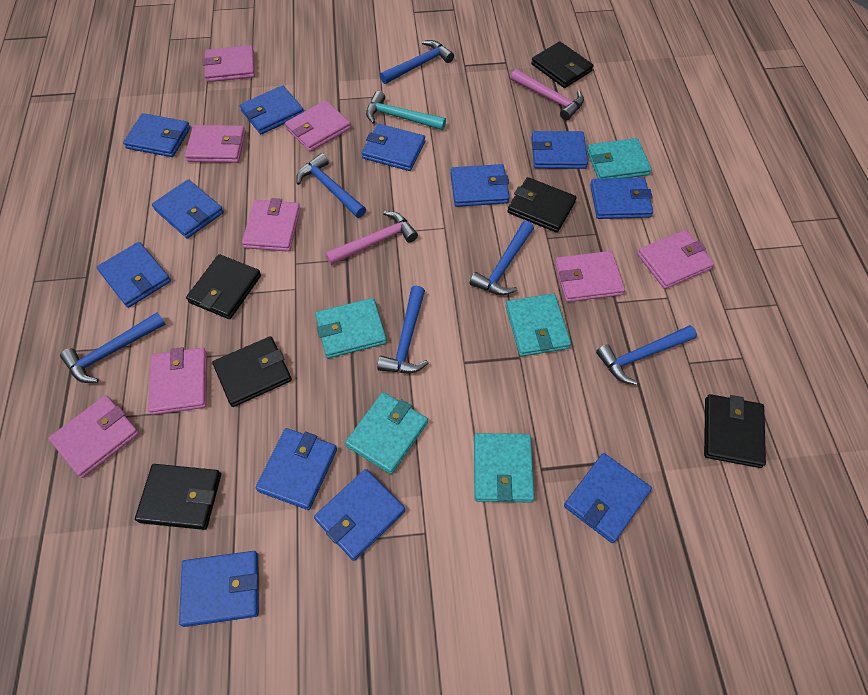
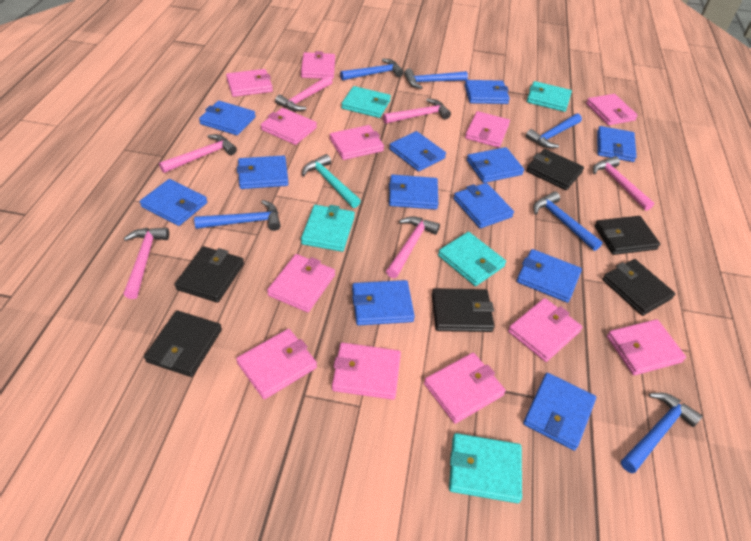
pink hammer: [325,211,418,265] [511,69,584,121] = 2 -> [124,228,169,299] [159,134,237,173] [275,75,333,111] [383,98,451,124] [386,216,440,278] [593,156,654,211] = 6
pink wallet: [48,395,139,478] [148,347,207,415] [185,125,246,163] [203,45,255,82] [242,198,301,252] [285,100,351,152] [555,251,625,302] [637,230,714,289] = 8 -> [226,69,273,97] [236,329,317,399] [261,108,317,145] [267,254,335,312] [301,51,335,79] [330,125,384,160] [332,343,401,400] [424,353,506,424] [465,111,510,148] [508,298,582,362] [586,94,638,125] [607,319,686,375] = 12

